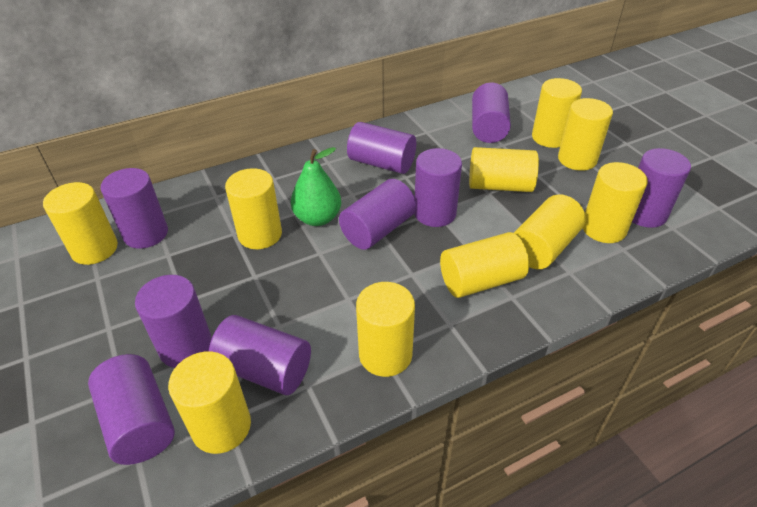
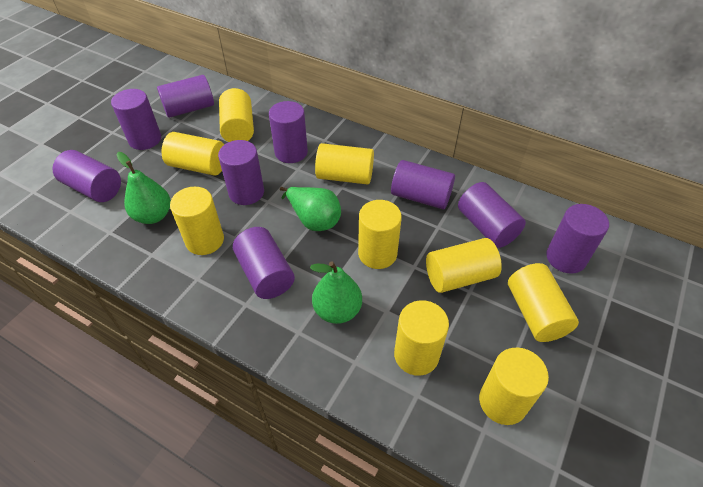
green pear: [291,147,341,226] = 1 -> [117,152,171,224] [280,187,341,231] [310,261,362,324] = 3
yellow cylinder: [43,182,118,265] [168,351,251,454] [225,168,282,249] [356,282,415,377] [440,232,529,298] [469,147,539,192] [514,194,586,269] [532,78,582,148] [558,98,613,171] [583,162,648,243] = 10 -> [162,132,224,176] [170,187,224,255] [219,88,254,142] [315,143,374,185] [358,200,402,269] [394,300,449,376] [426,238,502,293] [479,348,549,425] [508,263,579,342] = 9

